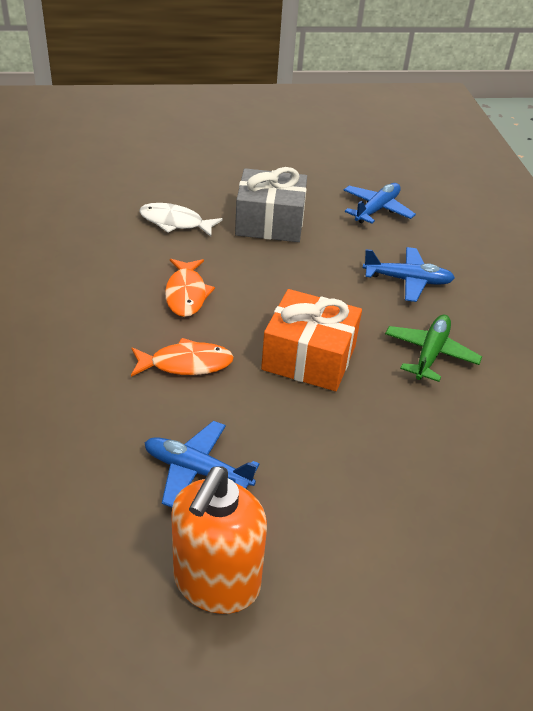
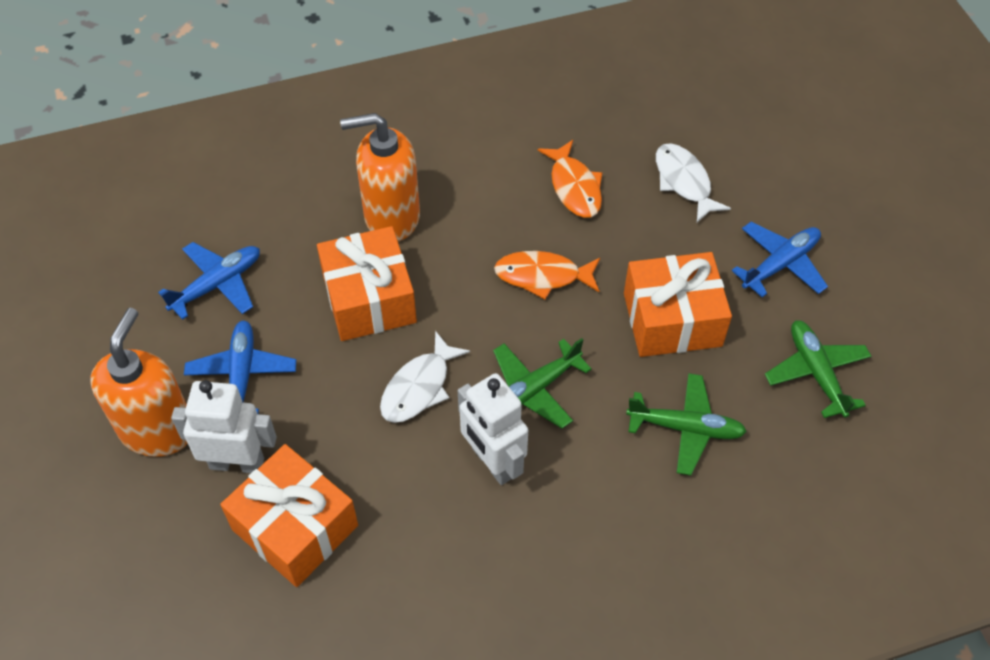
green plane: [385,315,482,382] = 1 -> [493,338,592,429] [626,373,747,475] [765,320,871,418] = 3
grey gift: [235,167,307,242] = 1 -> none = 0
orange gift: [261,289,362,391] = 1 -> [220,444,358,587] [317,226,417,341] [624,252,732,357] = 3
orange soap dispenser: [171,466,267,614] = 1 -> [90,308,188,457] [340,113,420,241] = 2
white fish: [139,203,223,237] = 1 -> [380,331,470,423] [656,143,731,222] = 2
white robot: none = 0 -> [171,380,277,473] [458,373,528,485] = 2

